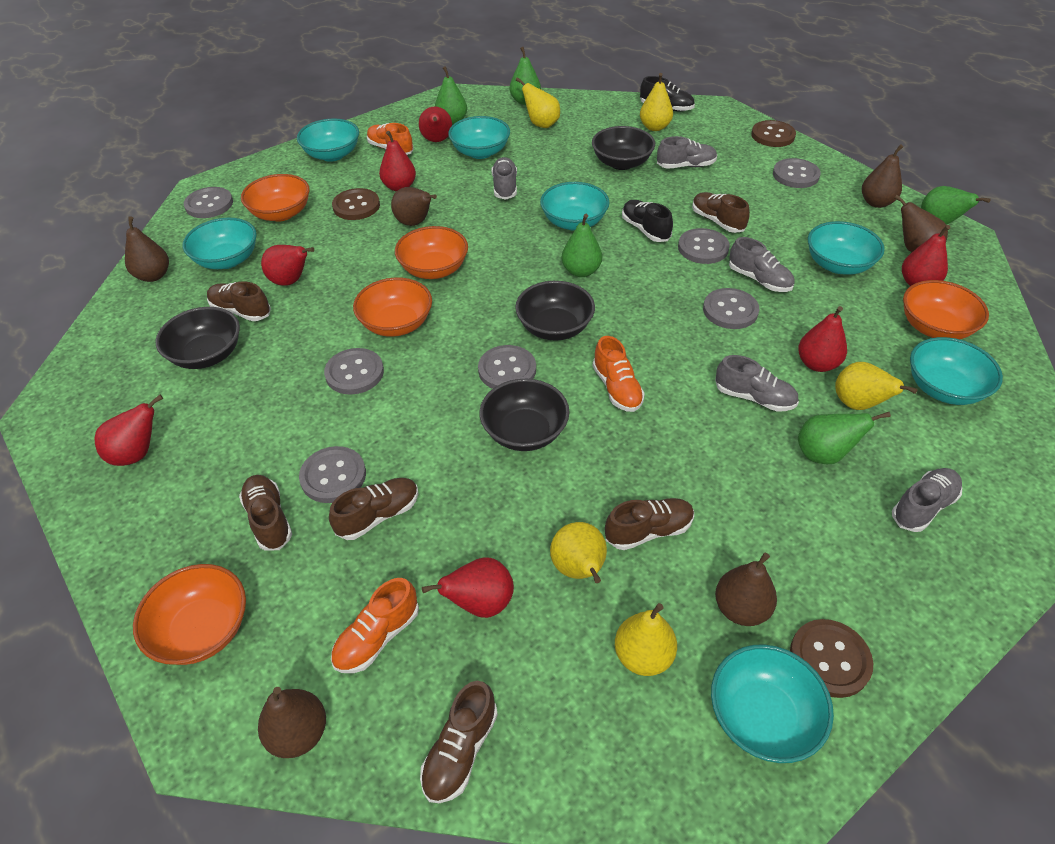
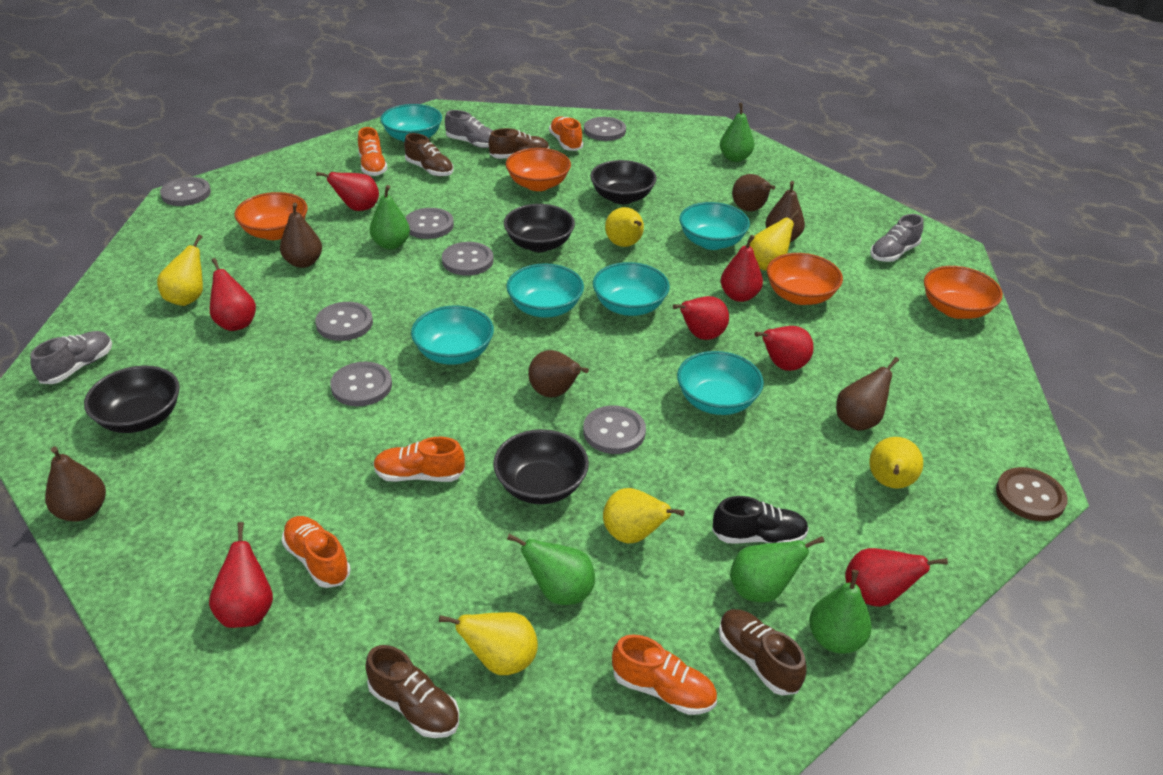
black shoe: [622,200,673,242] [640,76,695,112] = 2 -> [712,496,809,544] = 1
brown button: [332,188,380,220] [751,120,796,147] [790,619,873,698] = 3 -> [996,467,1068,521] = 1
brown shoe: [207,281,271,321] [239,475,292,551] [329,478,418,540] [420,681,498,803] [605,498,694,550] [692,192,750,233] = 6 -> [365,645,459,738] [404,133,454,177] [489,128,550,159] [719,609,807,696] = 4
grey shoe: [492,157,517,200] [657,136,717,169] [715,355,799,412] [729,237,795,292] [892,468,962,532] = 5 -> [30,331,112,384] [445,110,493,148] [870,214,923,262] = 3
orange bowl: [133,564,246,665] [241,174,310,222] [353,277,432,337] [395,226,468,279] [903,280,989,339] = 5 -> [235,192,308,240] [506,148,571,191] [767,253,843,305] [924,266,1003,319] = 4
orange shoe: [331,578,419,673] [367,123,414,155] [593,336,645,412] = 3 -> [282,516,351,588] [358,127,387,176] [373,437,465,482] [549,116,583,151] [612,634,717,715] = 5
turquoise bowl: [183,218,257,269] [297,119,359,162] [448,116,510,159] [540,182,610,231] [711,644,834,763] [808,221,885,275] [910,337,1003,405] = 7 -> [381,104,442,142] [411,305,494,365] [506,263,584,318] [593,262,670,316] [677,351,764,415] [679,202,750,250] = 6
yellow pear: [516,77,560,128] [550,522,607,583] [615,603,677,676] [640,73,673,131] [835,362,918,410] = 5 -> [157,235,203,306] [439,612,538,675] [603,488,684,544] [605,207,644,247] [750,210,800,271] [869,437,923,489] = 6

